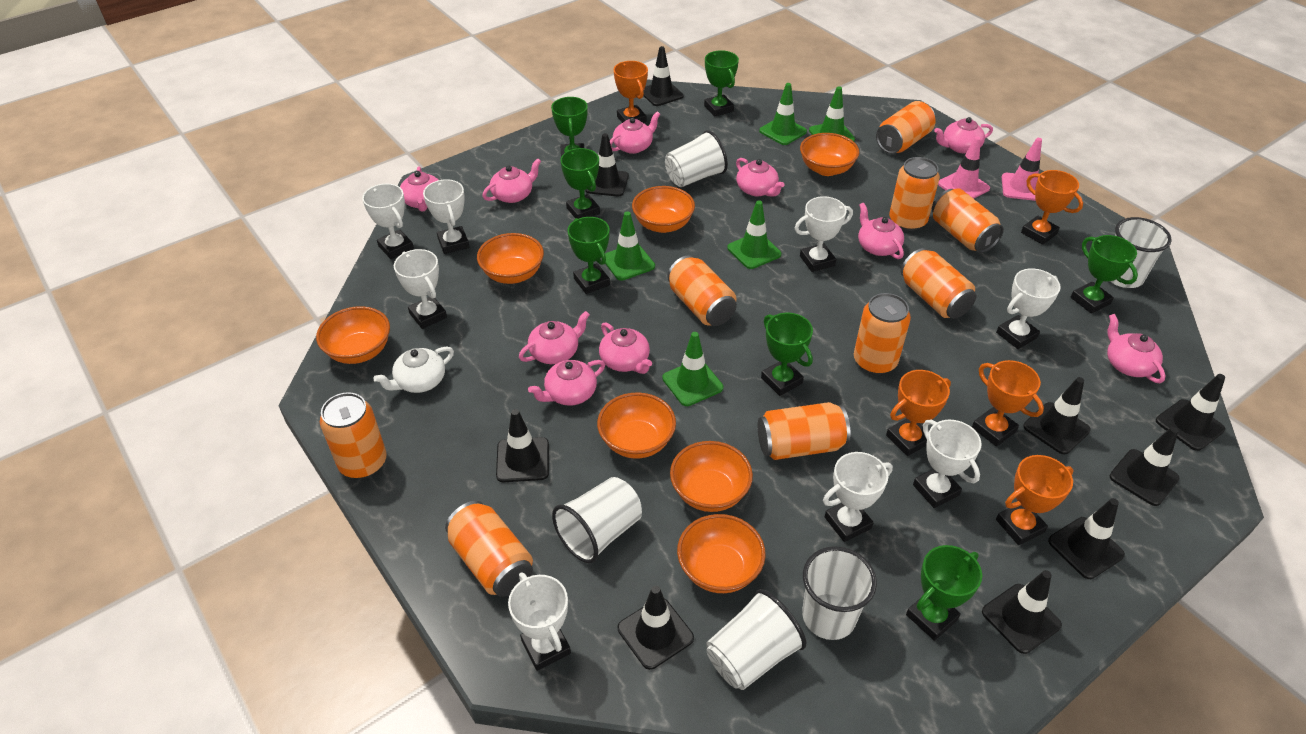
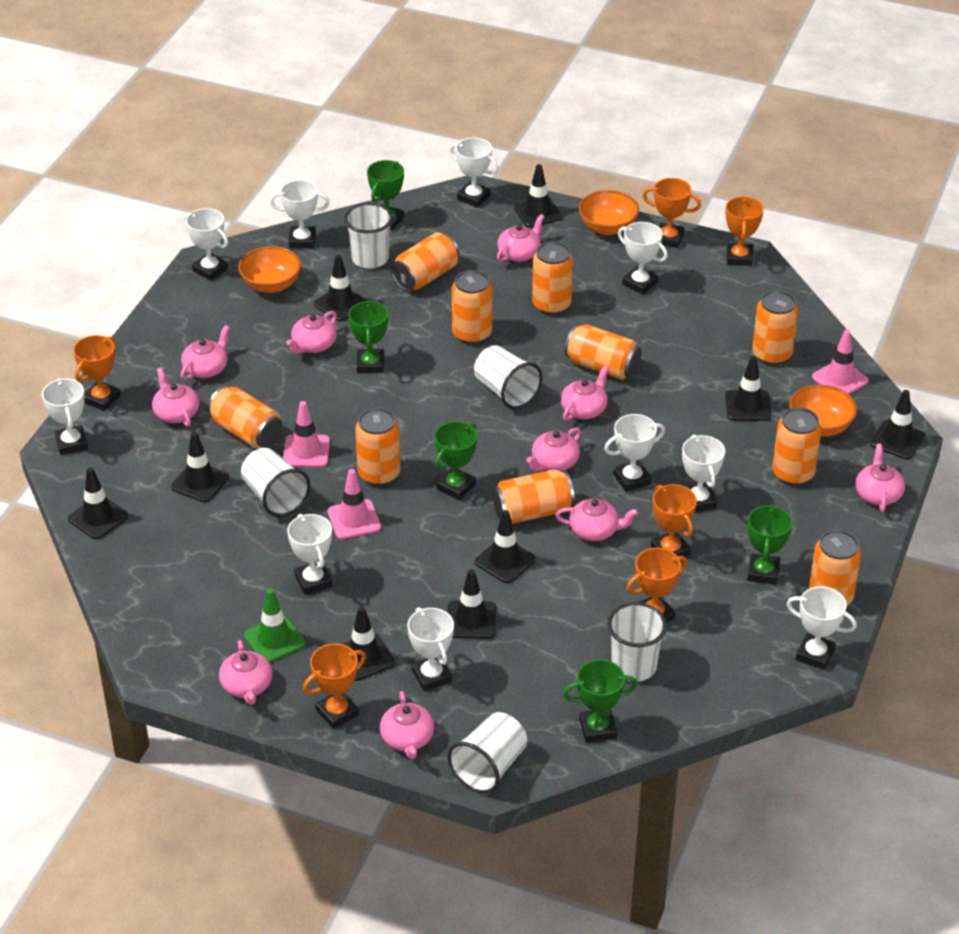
green traffic cone: [605,211,655,281] [662,332,723,406] [727,200,782,269] [759,83,807,145] [809,86,855,141] = 5 -> [244,589,305,663] = 1
green trophy: [551,97,588,157] [560,148,600,219] [568,217,610,294] [704,50,739,117] [761,313,813,396] [906,545,982,641] [1071,235,1138,314] = 7 -> [348,300,388,373] [367,160,404,230] [434,421,477,500] [563,660,638,743] [747,504,792,585] = 5
orange bowl: [316,306,390,364] [477,233,544,284] [597,393,676,459] [632,186,695,233] [670,441,753,512] [677,514,766,593] [800,133,859,176] = 7 -> [238,246,301,293] [578,190,639,235] [789,384,857,437] = 3
orange can: [320,392,387,479] [445,501,533,597] [667,255,737,326] [758,402,850,460] [854,293,911,374] [876,101,935,154] [889,157,940,231] [901,248,976,319] [932,189,1004,253] = 9 -> [208,386,283,449] [355,408,400,486] [390,232,459,291] [452,270,492,344] [493,470,575,524] [532,242,573,315] [565,324,642,380] [752,290,798,365] [772,407,822,485] [809,530,861,606] = 10
orange trophy: [614,61,648,123] [886,370,951,456] [972,360,1044,447] [996,455,1074,545] [1021,170,1083,245] = 5 -> [73,335,121,411] [303,643,366,729] [627,548,687,623] [643,178,701,248] [651,484,697,557] [725,196,764,266] = 6
pink traffic cone: [938,136,990,199] [1002,138,1042,201] = 2 -> [283,401,330,467] [328,469,381,539] [812,329,869,394] = 3
white teapot: [373,347,454,393] = 1 -> none = 0
white trophy: [362,184,414,259] [394,249,447,329] [423,179,469,254] [508,572,571,671] [795,196,853,272] [823,452,893,542] [913,420,982,508] [996,268,1061,349] = 8 -> [42,378,88,455] [184,208,228,281] [270,180,330,248] [287,514,332,595] [407,607,454,691] [449,138,498,207] [604,414,665,492] [618,222,668,294] [682,434,725,512] [787,586,857,670] = 10

